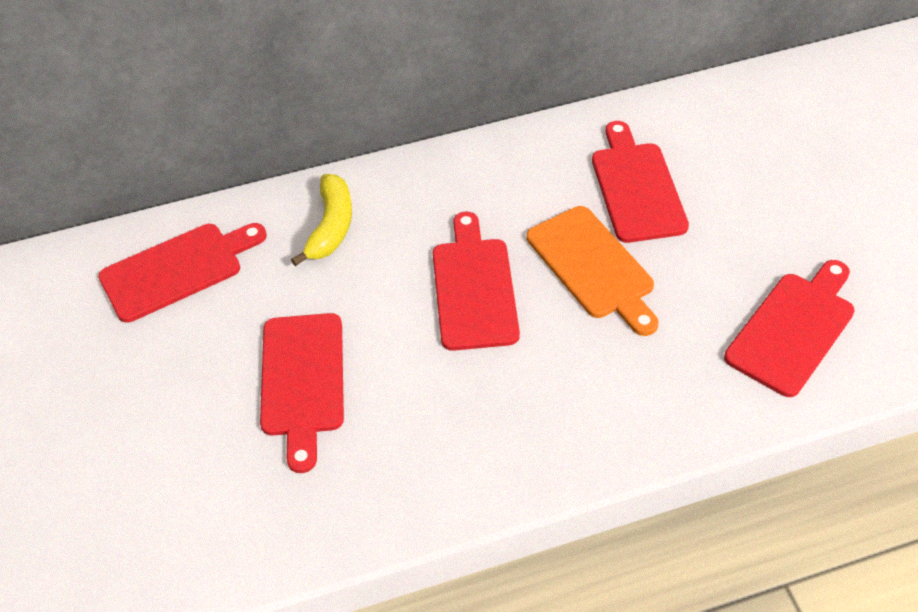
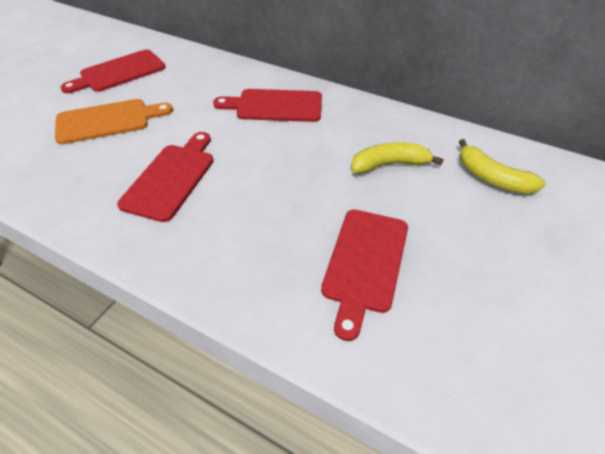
red cutting board: [98,223,267,323] [260,313,344,473] [433,212,520,351] [592,121,689,243] [724,260,855,397] = 5 -> [61,50,165,93] [117,132,213,222] [213,89,322,122] [321,209,408,341] = 4
yellow banana: [291,174,352,266] = 1 -> [351,142,444,174] [459,139,546,194] = 2

